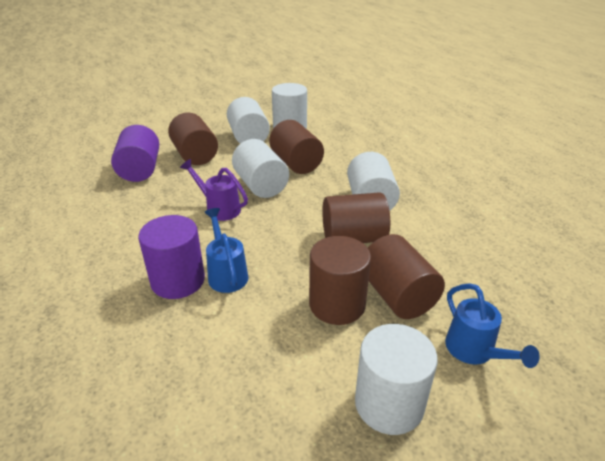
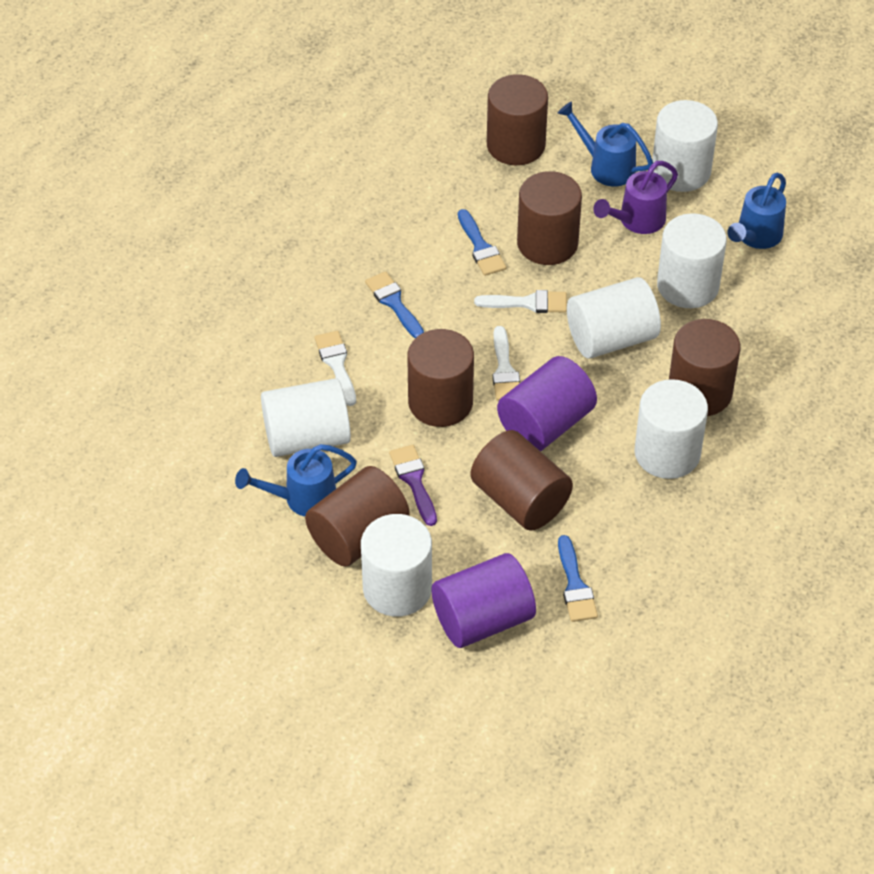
blue brush: none = 0 -> [365,271,424,338] [458,209,506,276] [558,535,598,622] = 3
blue watering can: [205,208,248,293] [445,283,540,368] = 2 -> [235,444,357,516] [558,102,653,187] [728,173,786,249] = 3
brown cylinder: [168,113,218,165] [269,120,324,174] [309,236,371,325] [322,192,390,243] [368,234,445,319] = 5 -> [305,466,410,567] [407,329,474,427] [471,430,573,531] [487,74,548,165] [517,171,582,265] [669,319,740,416] = 6
purple brush: none = 0 -> [389,445,437,526] = 1
white brush: none = 0 -> [314,331,356,406] [474,290,567,313] [492,326,520,401] = 3
white cylinder: [227,97,270,144] [232,139,289,198] [272,83,307,128] [347,152,400,211] [355,324,438,435] = 5 -> [261,378,351,457] [361,514,432,617] [567,277,661,359] [634,379,708,479] [652,100,718,192] [657,213,727,308] = 6

